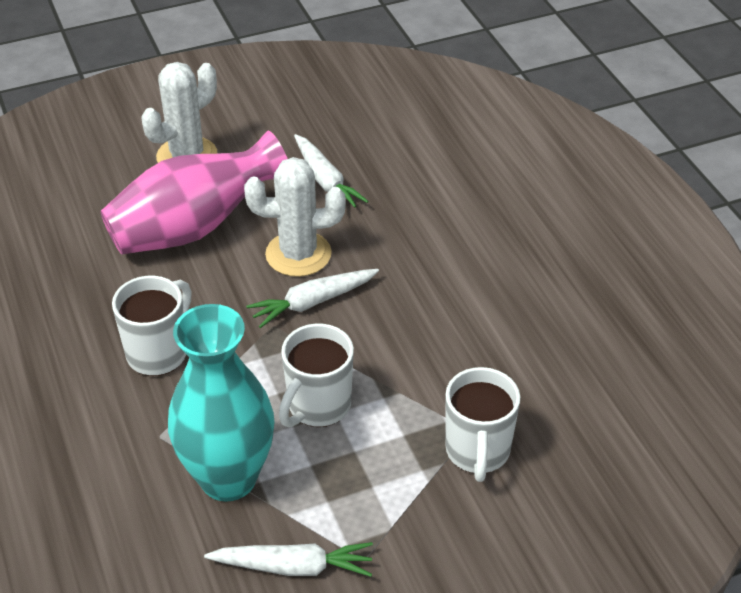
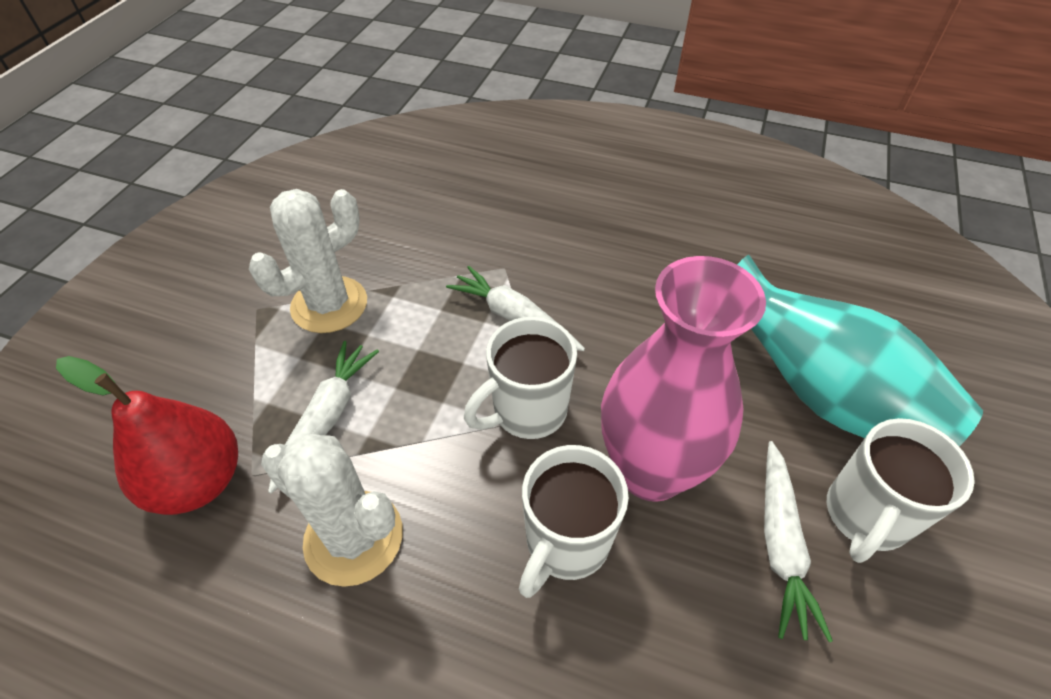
red pear: none = 0 -> [56,356,238,515] = 1

